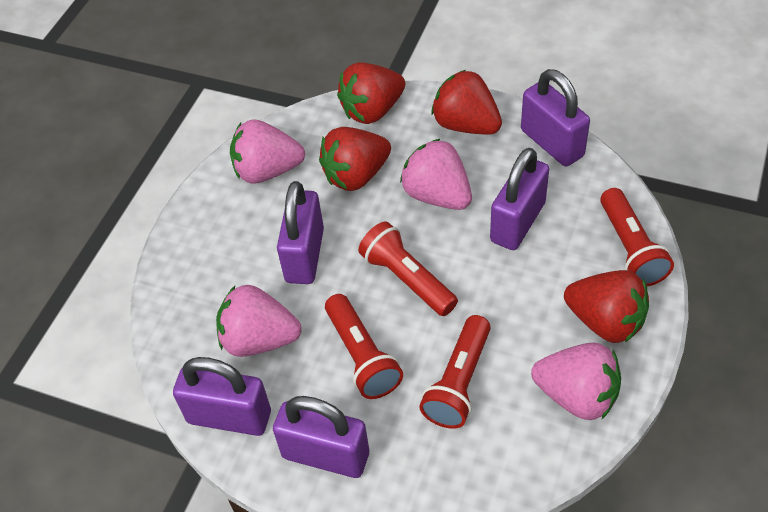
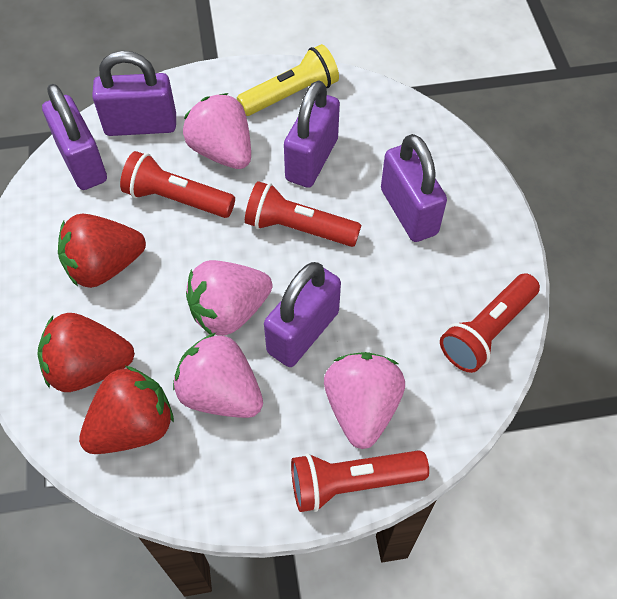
red strawberry: [319,127,391,191] [337,62,405,124] [432,70,502,134] [564,270,649,343] = 4 -> [37,313,135,392] [58,214,146,288] [79,366,174,454] = 3
yellow flashlight: none = 0 -> [237,44,339,116] = 1

